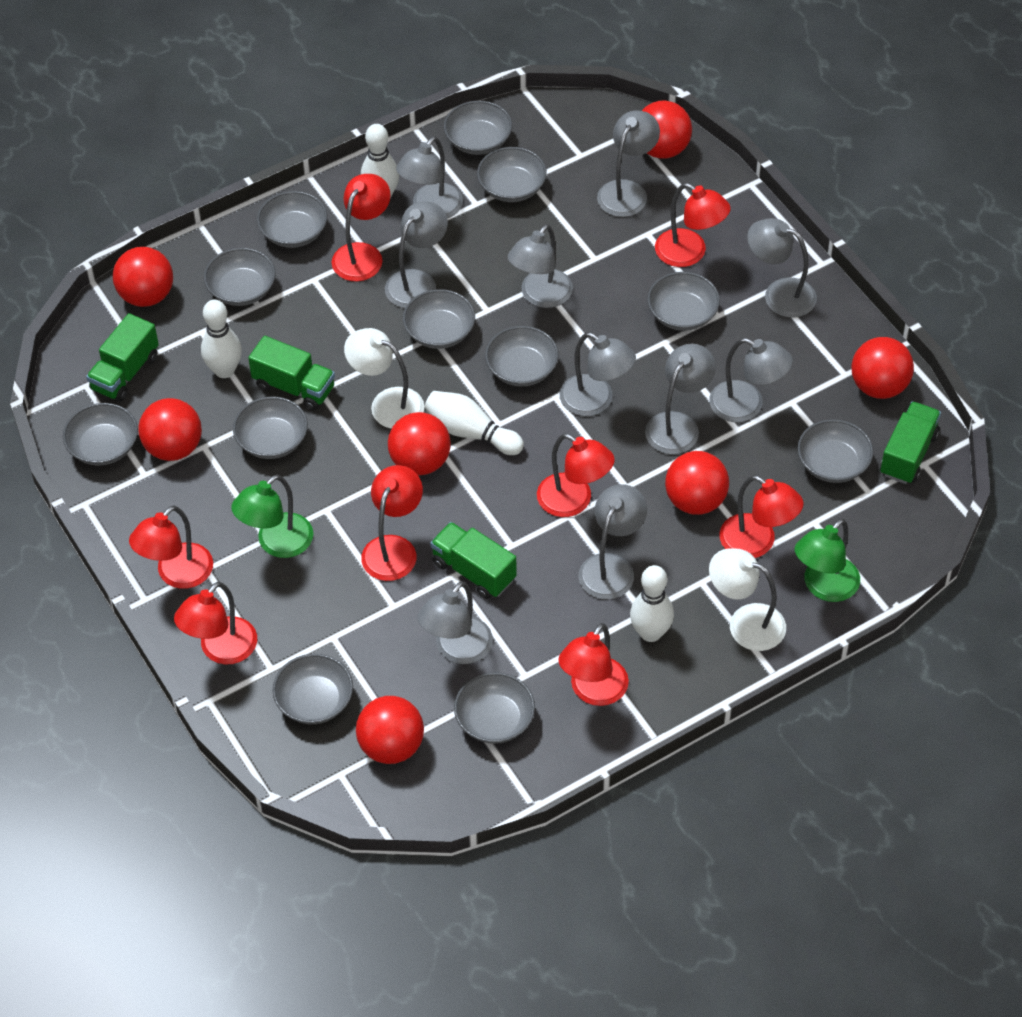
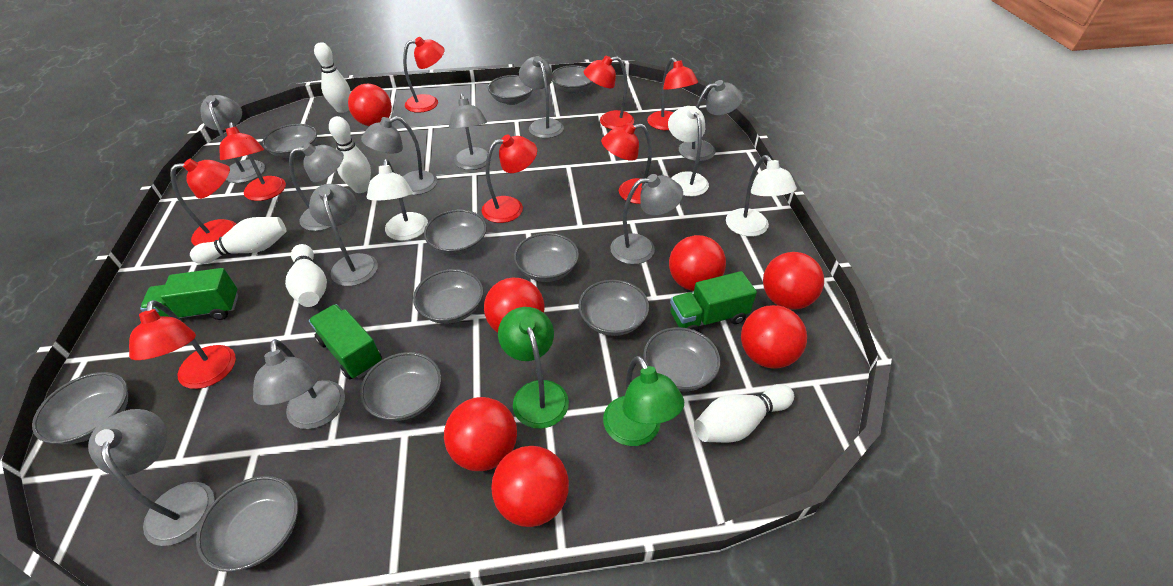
green truck: [86,313,159,402] [248,336,335,410] [430,522,517,599] [880,401,941,484] = 4 -> [140,268,238,320] [309,304,382,380] [670,271,757,332] = 3
grey bowl: [63,403,138,466] [204,248,276,306] [233,397,308,459] [257,191,327,248] [272,654,353,724] [403,289,475,349] [444,101,512,155] [454,672,535,744] [477,147,547,202] [485,326,559,386] [647,272,720,331] [797,419,873,483] = 12 -> [32,372,128,444] [196,476,298,572] [262,124,317,158] [360,352,441,421] [413,269,483,324] [424,210,487,255] [488,75,533,105] [514,233,579,282] [552,65,593,94] [578,280,649,336] [643,327,721,392] = 11
white bowling pin: [201,299,242,378] [361,124,399,198] [424,391,524,455] [630,565,674,642] = 4 -> [190,217,287,264] [285,244,327,307] [314,42,351,113] [329,116,371,193] [694,384,794,443] = 5
white lamp: [344,328,424,429] [709,548,786,651] = 2 -> [367,159,428,241] [668,106,709,196] [726,155,797,237] = 3

